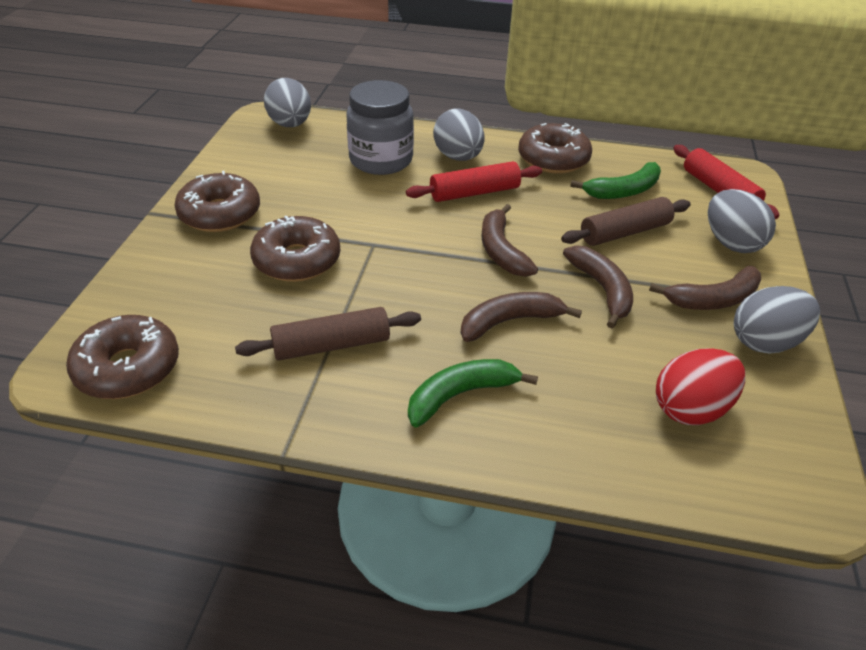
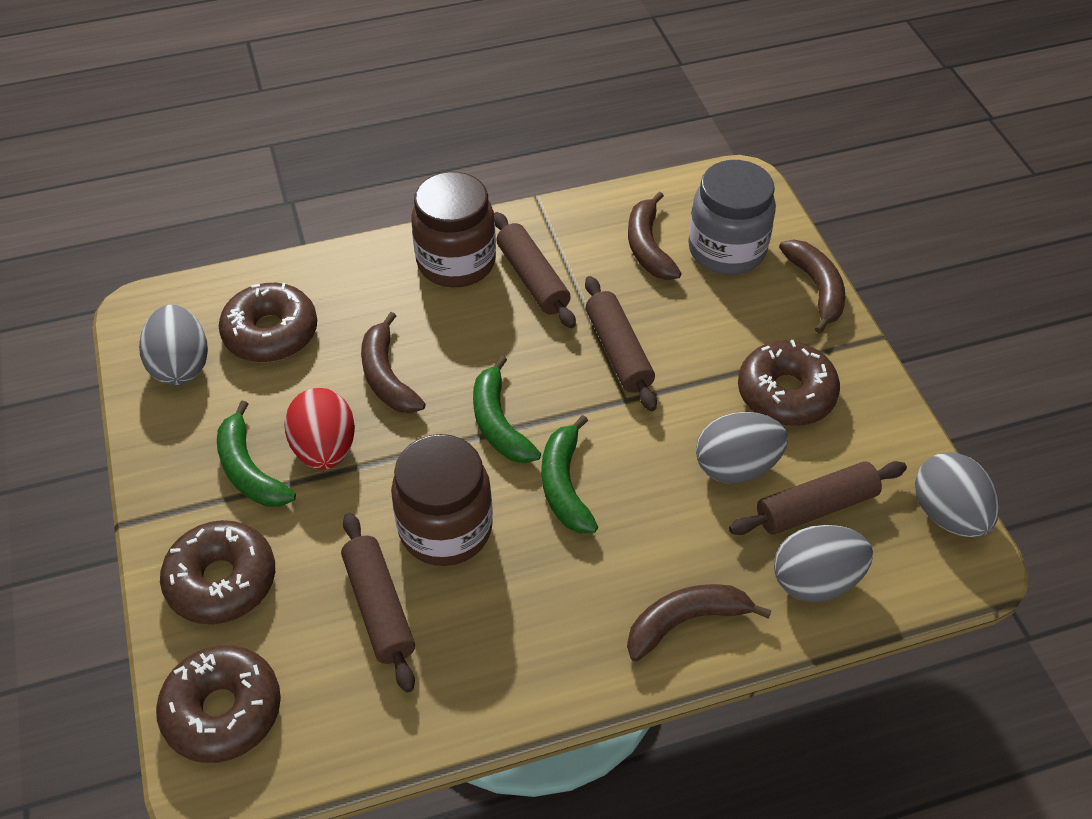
brown jar: none = 0 -> [391,434,493,566] [411,172,496,287] = 2
brown rolling pin: [235,307,421,360] [561,197,691,246] = 2 -> [341,513,415,693] [494,212,576,328] [585,276,657,411] [729,461,907,535] = 4
green banana: [408,359,538,427] [570,162,661,199] = 2 -> [217,400,296,507] [473,355,541,463] [542,415,598,533] = 3
red rolling pin: [406,161,542,202] [673,145,780,219] = 2 -> none = 0

